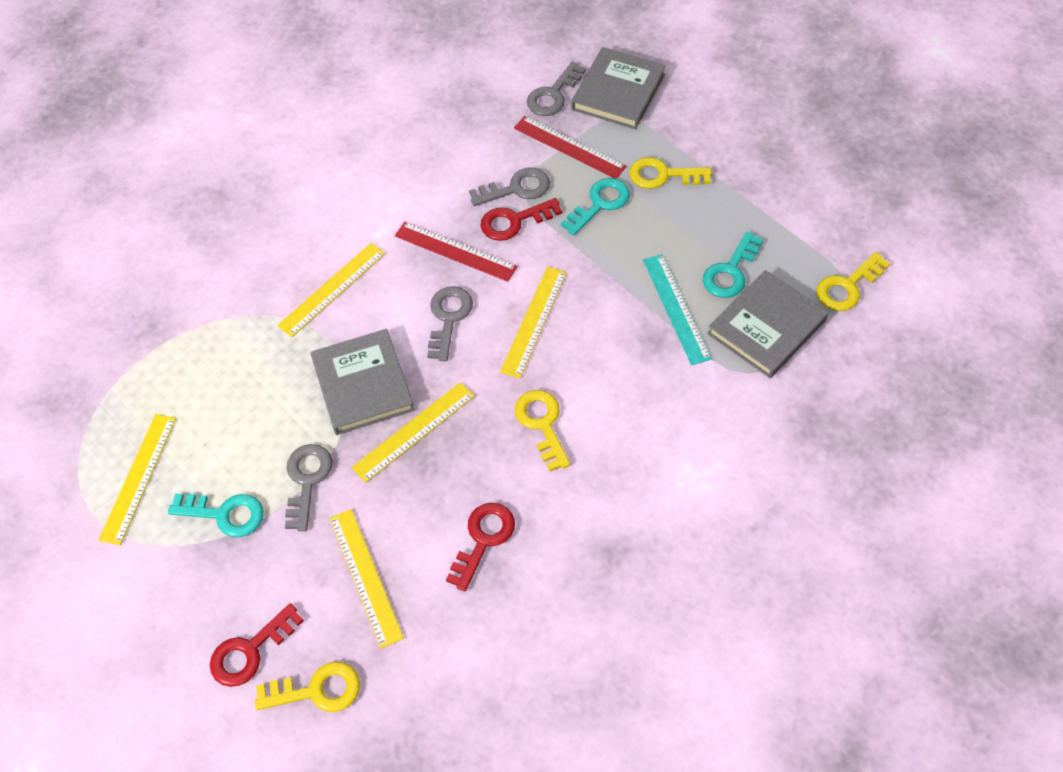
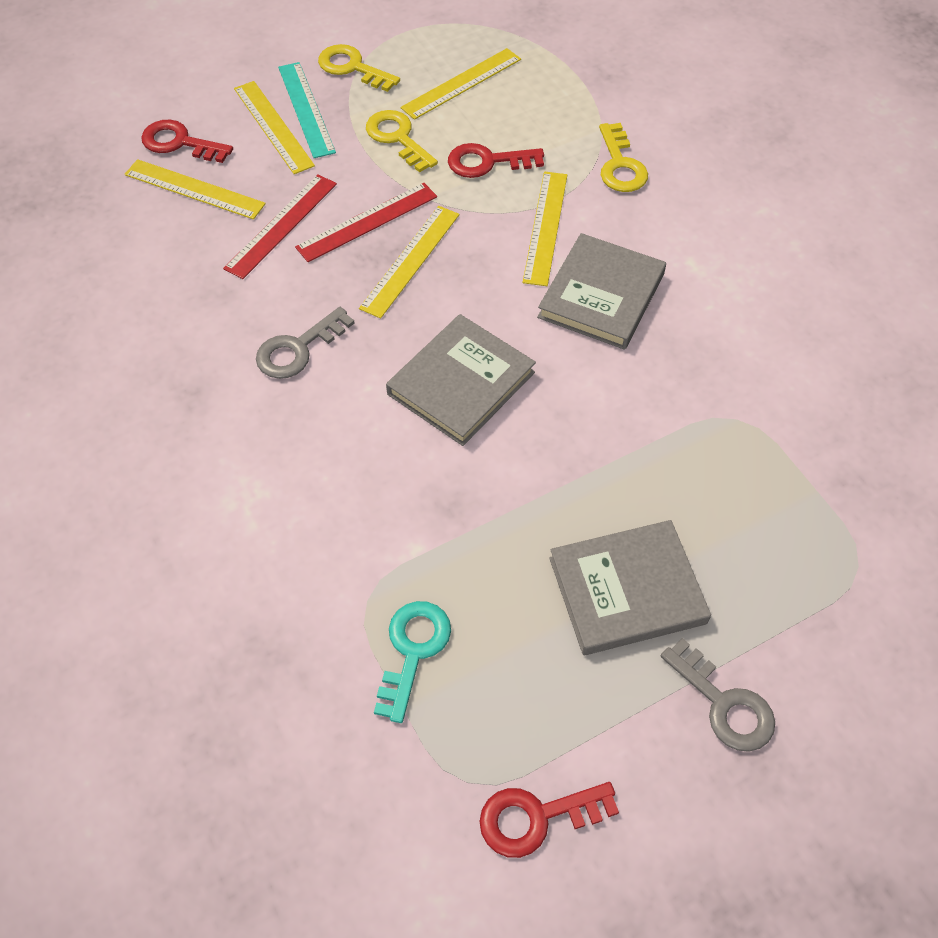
grey key: [285,444,333,531] [427,286,473,361] [469,167,550,206] [527,62,586,116] = 4 -> [256,307,355,379] [661,638,775,752] = 2
turquoise key: [168,494,263,537] [561,178,630,236] [703,231,763,298] = 3 -> [374,601,451,723] = 1
yellow key: [255,662,360,712] [515,390,570,471] [629,157,712,189] [817,252,890,311] = 4 -> [318,44,400,92] [366,110,438,173] [599,123,648,192] = 3

